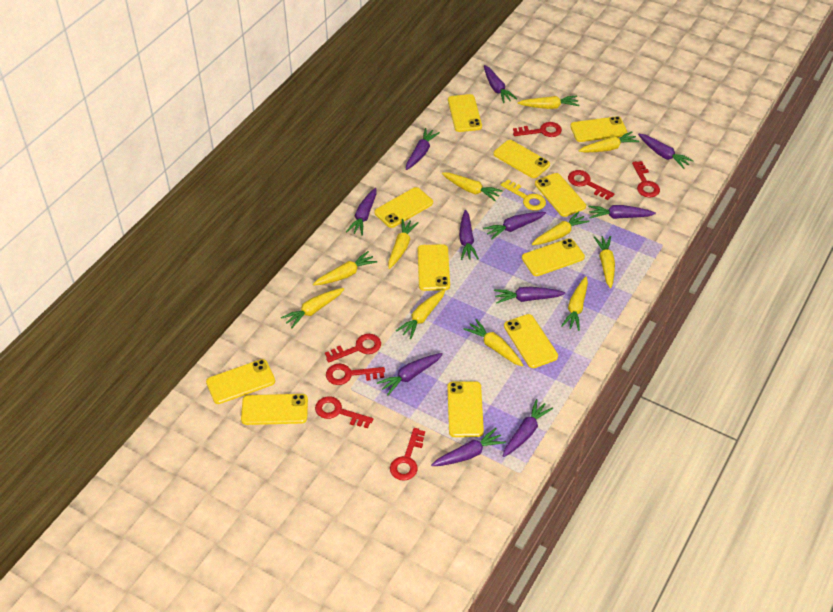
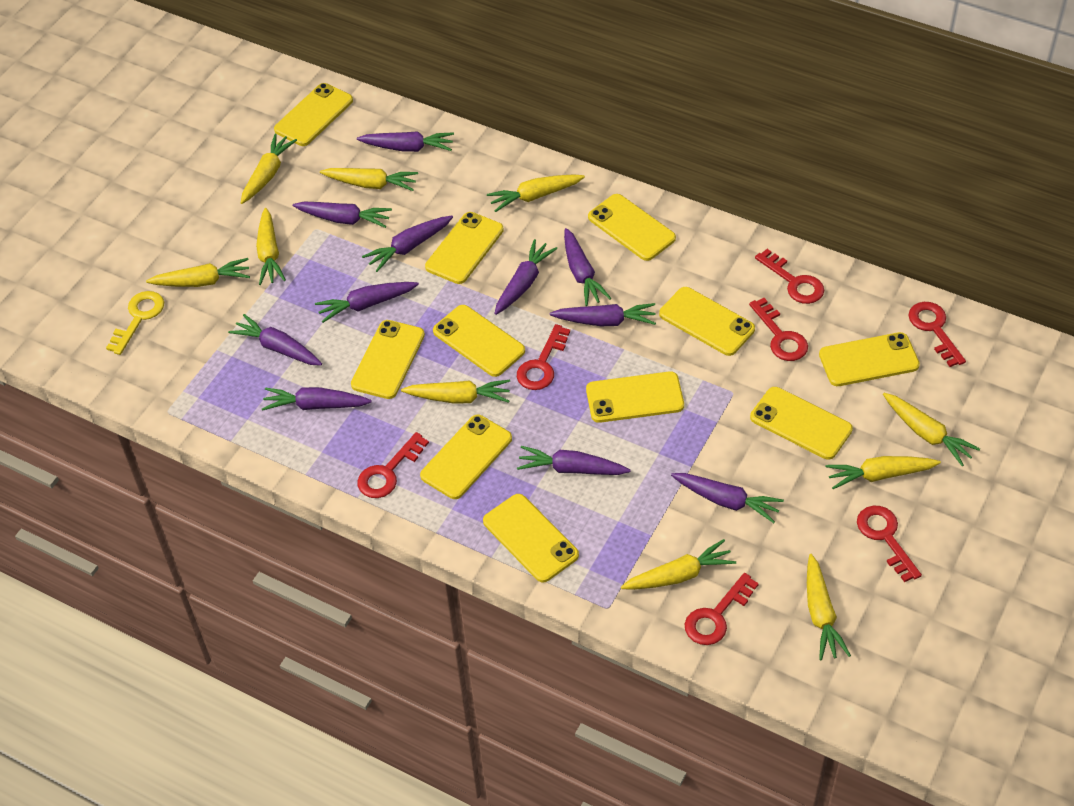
yellow carrot: [281,288,344,329] [313,251,377,286] [388,219,419,269] [396,290,445,339] [442,173,503,201] [464,319,523,366] [518,96,579,109] [532,211,590,245] [561,276,588,331] [579,132,639,152] [594,236,615,288] = 11 -> [146,258,250,287] [241,134,297,204] [256,208,286,285] [320,168,418,191] [401,380,510,404] [487,174,585,212] [621,539,736,590] [807,554,851,660] [826,456,941,489] [883,393,980,467] = 10

